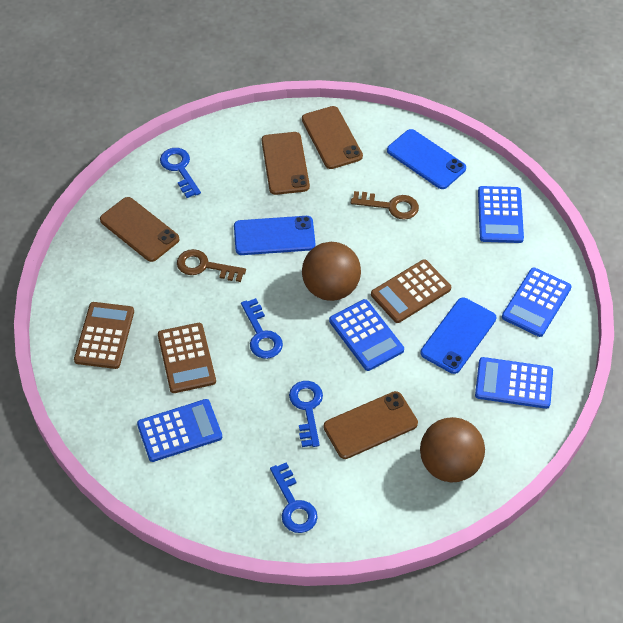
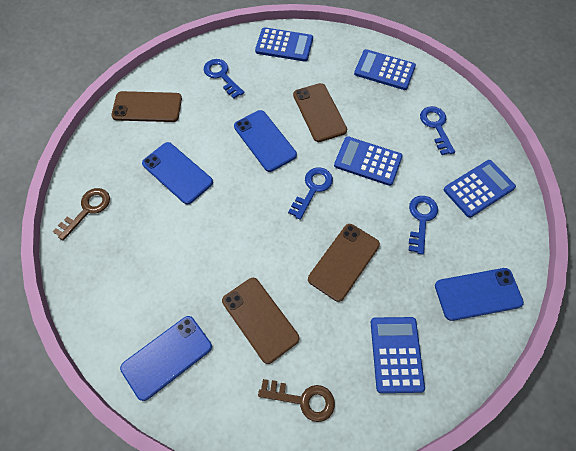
blue phone: [234,216,315,255] [387,129,466,189] [420,298,496,374] = 3 -> [120,316,212,401] [142,142,213,205] [234,110,297,172] [435,268,524,321] = 4
brown ball: [302,242,361,301] [420,417,485,482] = 2 -> none = 0
brown calculator: [74,302,134,369] [158,323,216,393] [371,259,451,323] = 3 -> none = 0

